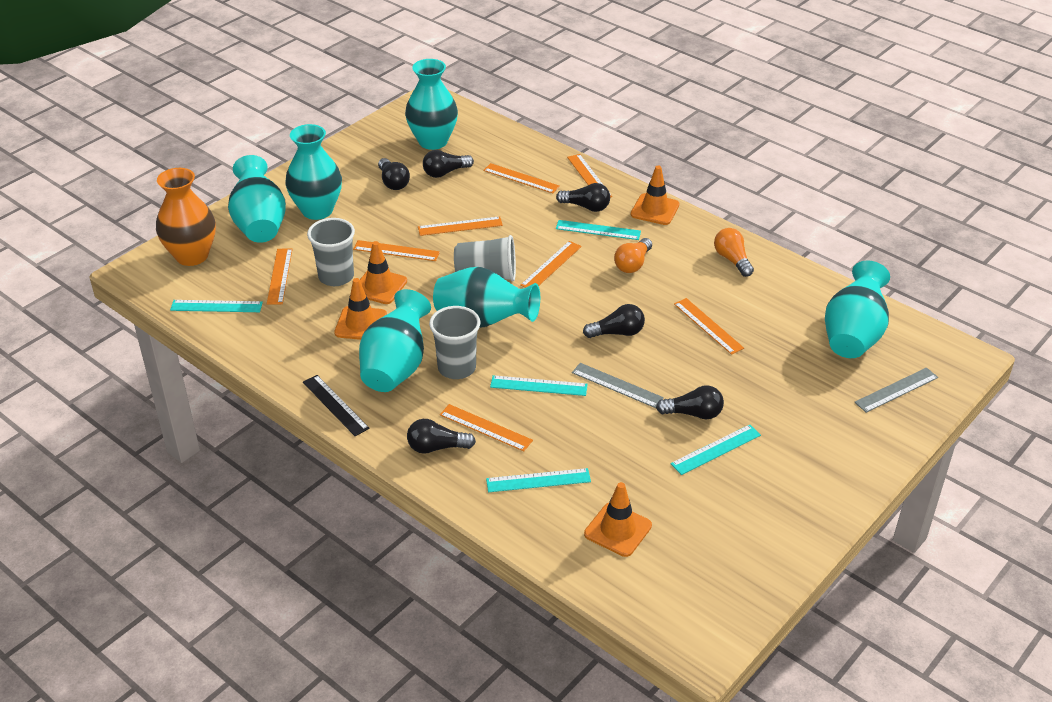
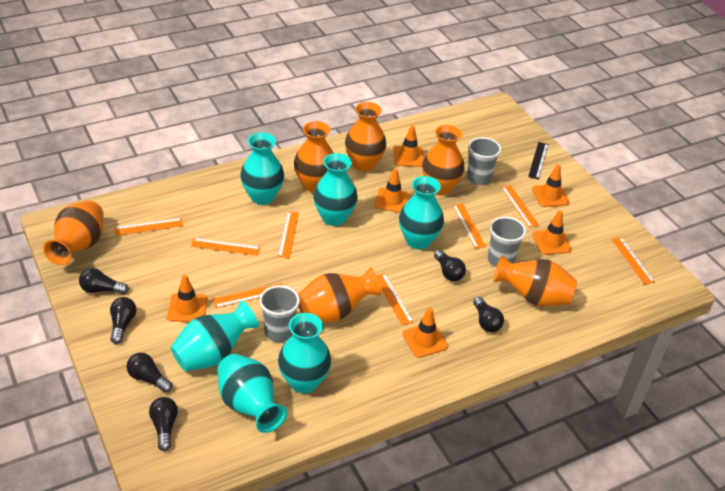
grey ruler: [572,363,664,408] [855,368,938,413] = 2 -> none = 0
orange light bulb: [614,238,652,273] [714,228,754,277] = 2 -> none = 0
orange traffic cone: [334,278,387,340] [360,241,407,304] [584,482,652,557] [631,166,679,225] = 4 -> [167,275,208,322] [374,168,410,213] [394,125,424,167] [402,308,448,358] [532,165,569,207] [533,210,572,255] = 6
orange vase: [156,168,216,266] = 1 -> [43,201,104,265] [294,121,334,192] [298,267,381,322] [345,102,387,172] [422,125,465,195] [493,254,577,307] = 6
turquoise ruler: [170,300,263,312] [486,468,591,492] [490,375,588,396] [556,220,641,240] [670,424,761,475] = 5 -> none = 0

